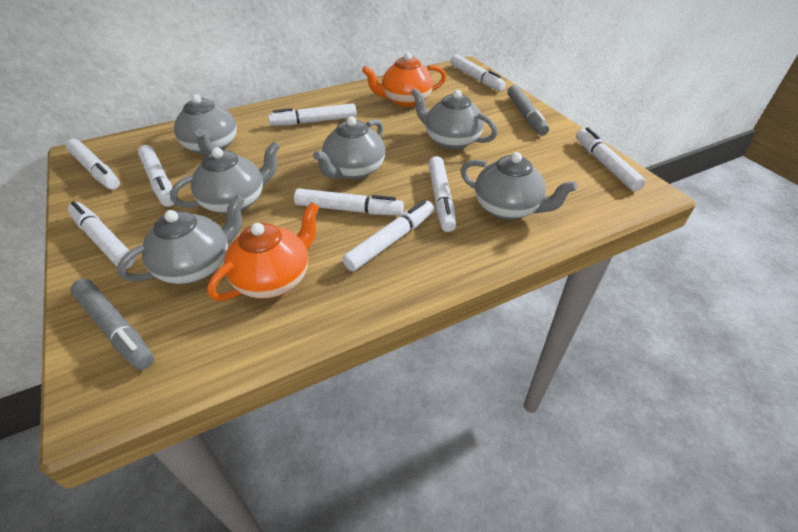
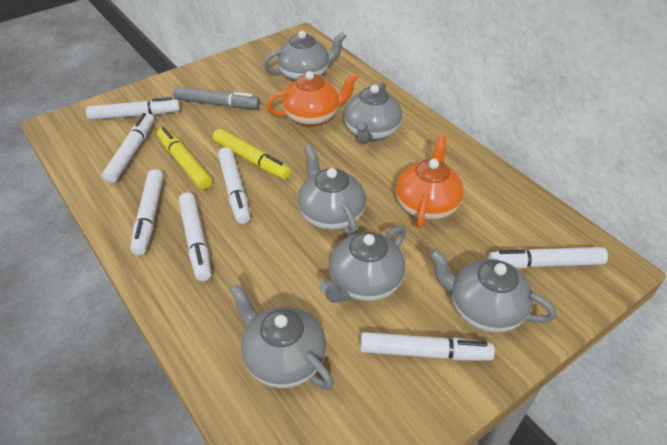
grey marker: [70,279,154,370] [508,85,549,136] = 2 -> [173,86,260,109] = 1
white marker: [66,139,120,190] [68,201,135,269] [138,145,174,207] [268,103,357,126] [294,189,404,215] [342,200,434,271] [428,156,456,232] [451,54,506,91] [576,127,646,191] = 9 -> [86,97,180,120] [102,113,154,183] [131,169,164,255] [179,192,211,281] [218,147,250,224] [360,332,495,361] [488,247,608,269] = 7
yellow marker: none = 0 -> [157,127,212,189] [213,129,291,179] = 2

